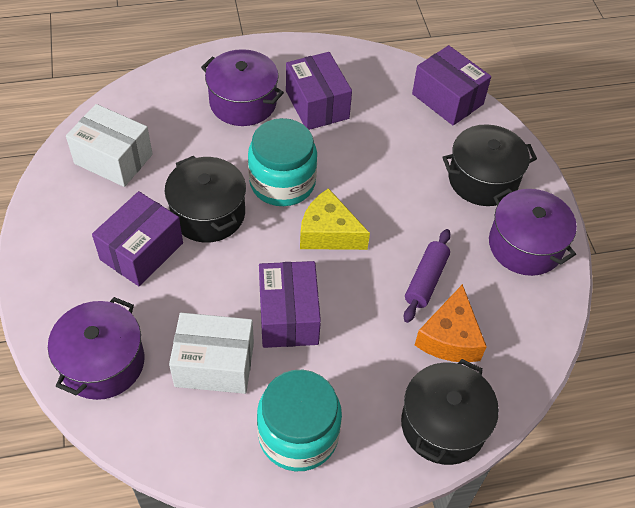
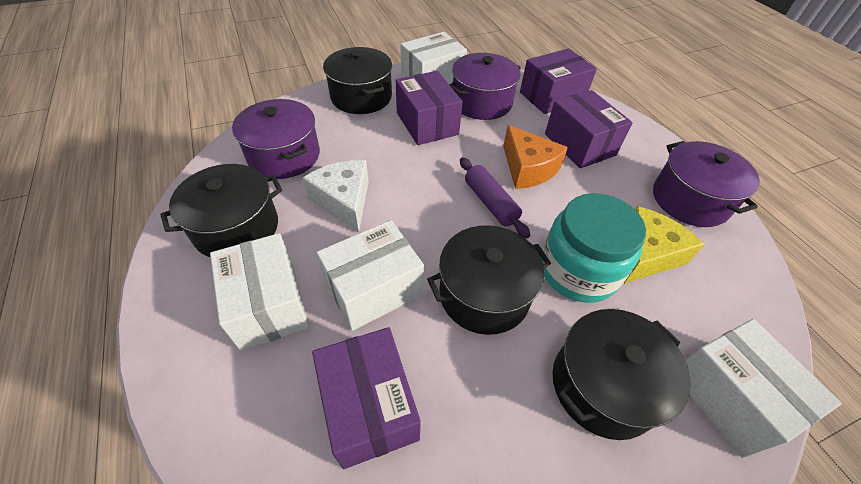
black pot: [165,156,246,242] [401,359,499,465] [442,124,537,206] = 3 -> [160,164,282,258] [323,47,392,114] [427,225,551,335] [553,309,691,440] = 4
turquoise jar: [248,118,317,206] [257,370,342,471] = 2 -> [541,193,646,303] = 1
white box: [66,104,152,187] [169,313,254,394] = 2 -> [210,233,309,351] [316,220,424,331] [400,32,467,84] [685,319,842,458] = 4
white cheese: none = 0 -> [303,160,369,233] = 1

